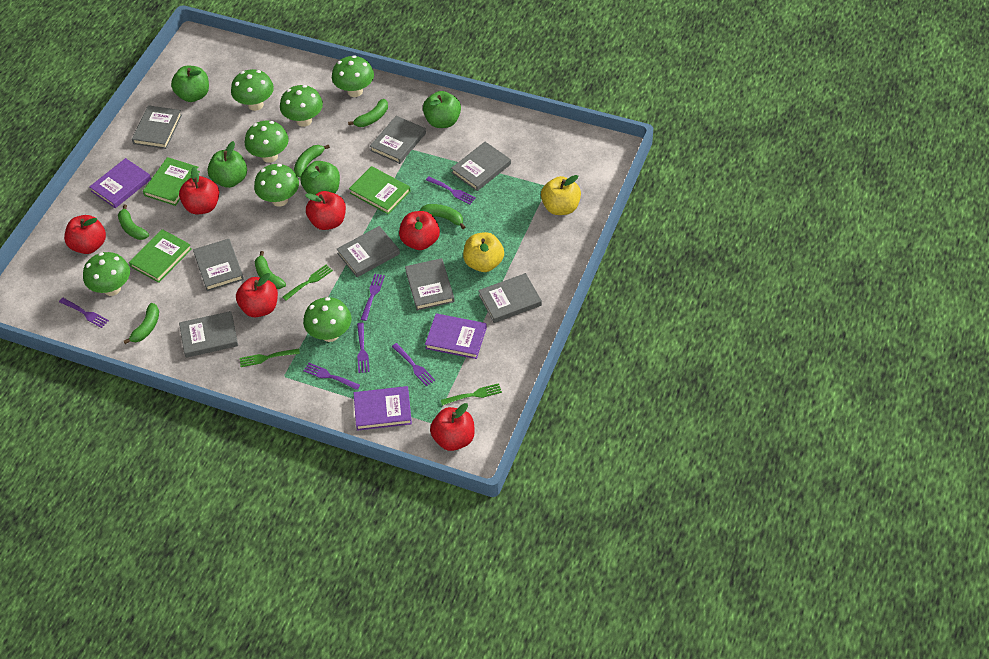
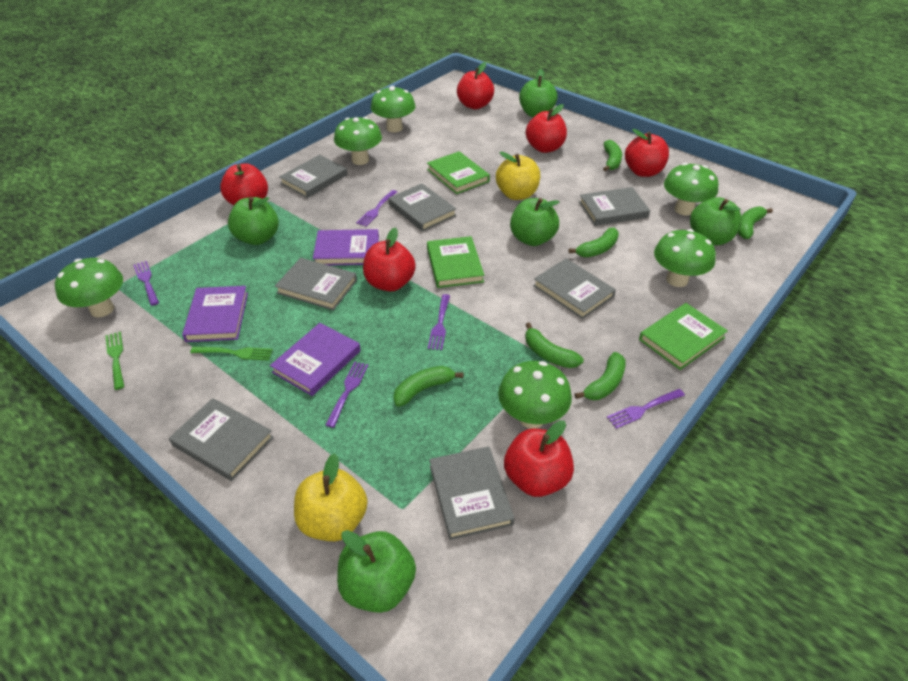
green apple: [171,66,209,102] [207,141,247,188] [300,161,340,195] [423,91,461,128] = 4 -> [228,197,279,245] [337,530,416,613] [510,198,559,246] [519,69,558,117] [690,197,742,246] = 5
green fork: [239,348,300,367] [283,264,333,301] [441,383,502,405] = 3 -> [105,332,124,390] [190,347,273,361] = 2
green mushroom: [83,252,130,296] [231,69,274,111] [245,121,289,163] [254,164,299,207] [280,85,323,127] [303,297,351,342] [332,55,374,97] = 7 -> [55,258,123,317] [334,117,382,165] [371,86,416,132] [498,361,572,429] [654,229,716,287] [664,163,719,215] = 6
grey book: [132,105,182,149] [179,311,238,358] [193,239,244,291] [337,226,400,277] [370,116,426,164] [405,258,454,310] [451,142,511,191] [478,273,542,323] = 8 -> [169,398,274,481] [275,258,357,310] [279,155,347,198] [388,184,456,231] [429,447,514,540] [533,259,616,319] [579,187,650,226] = 7
purple fork: [59,298,109,328] [303,363,360,390] [357,323,370,373] [361,274,385,321] [392,343,435,386] [426,176,476,204] = 6 -> [134,261,159,306] [326,361,369,428] [356,190,397,227] [428,294,450,350] [607,389,685,429] = 5

